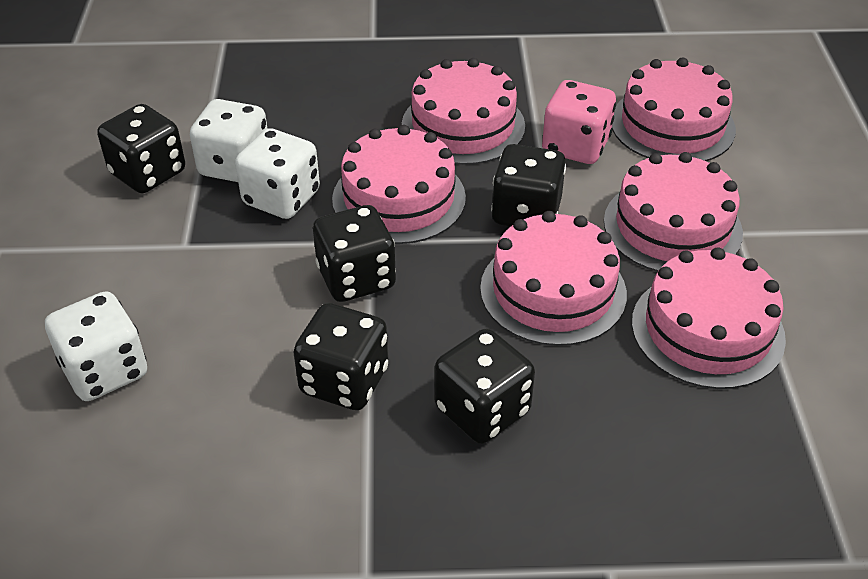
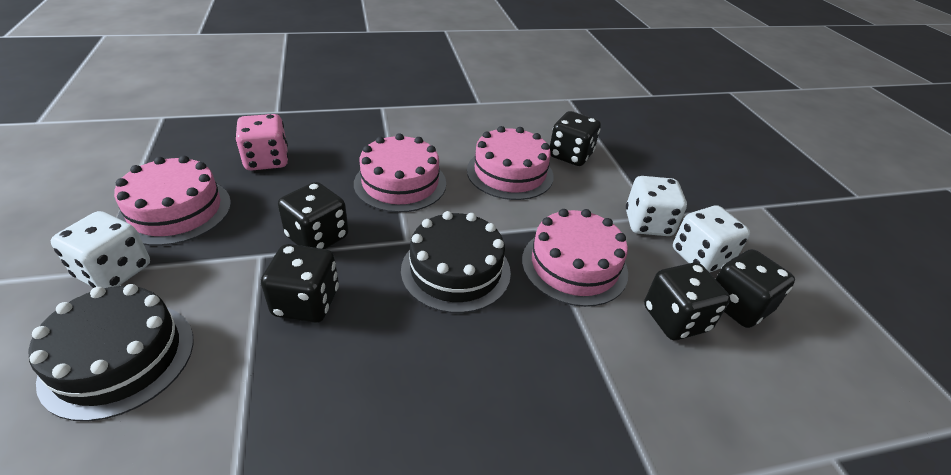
black cake: none = 0 -> [29,284,194,421] [401,211,511,313] = 2
pink cake: [332,125,466,244] [402,58,525,165] [480,211,627,346] [604,152,743,272] [612,57,736,161] [632,247,786,389] = 6 -> [114,156,231,246] [354,133,446,213] [467,126,554,200] [522,209,628,307] = 4

